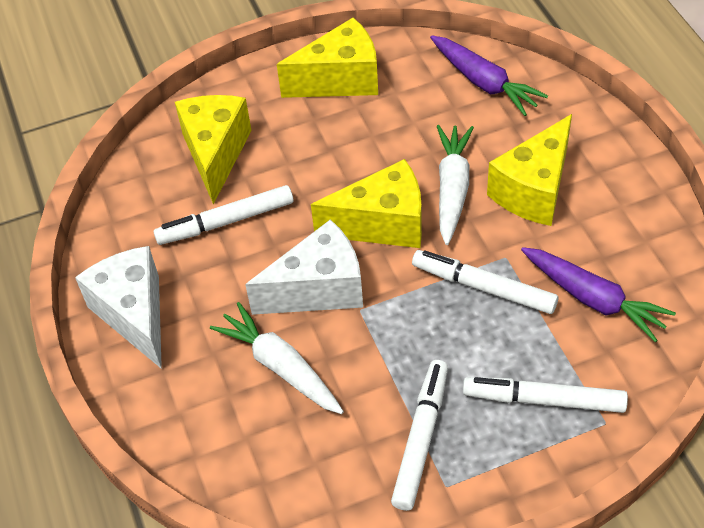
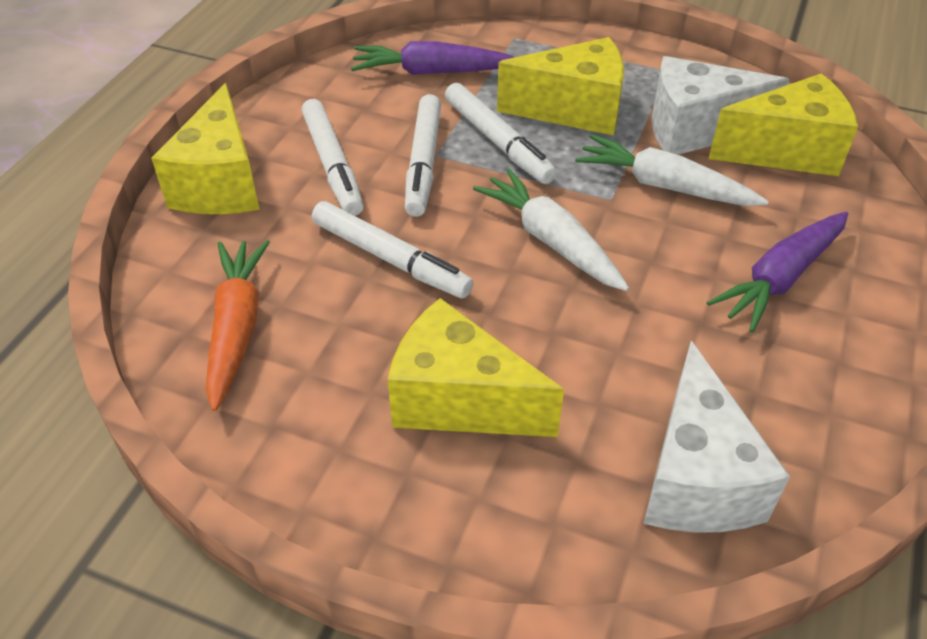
orange carrot: none = 0 -> [206,240,270,411] = 1

